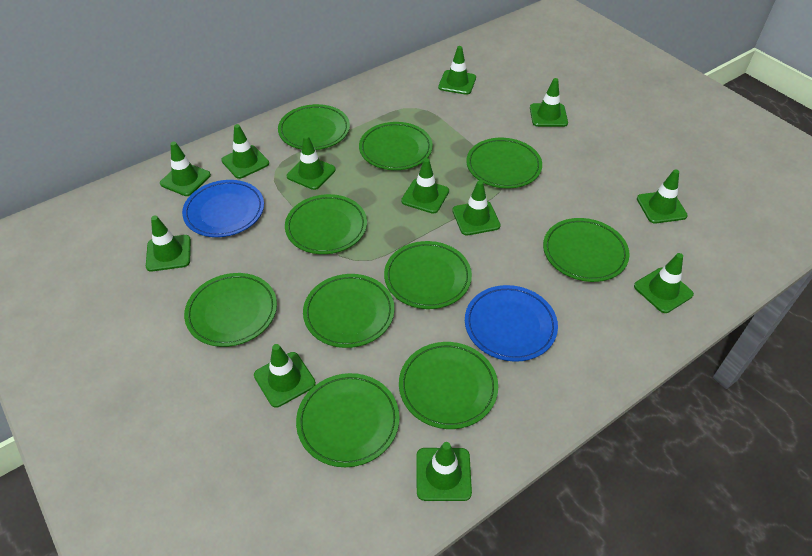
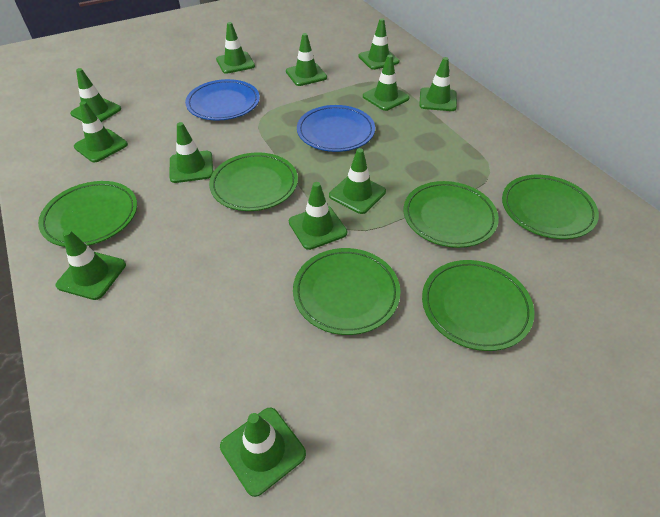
green plate: [184,273,277,347] [278,104,350,150] [285,194,367,254] [296,373,400,467] [303,274,395,348] [359,122,433,170] [384,241,472,309] [399,342,498,429] [466,138,542,188] [543,218,630,282] = 10 -> [38,181,137,247] [209,153,298,211] [293,248,401,335] [404,181,499,248] [422,260,534,351] [502,175,599,239] = 6

